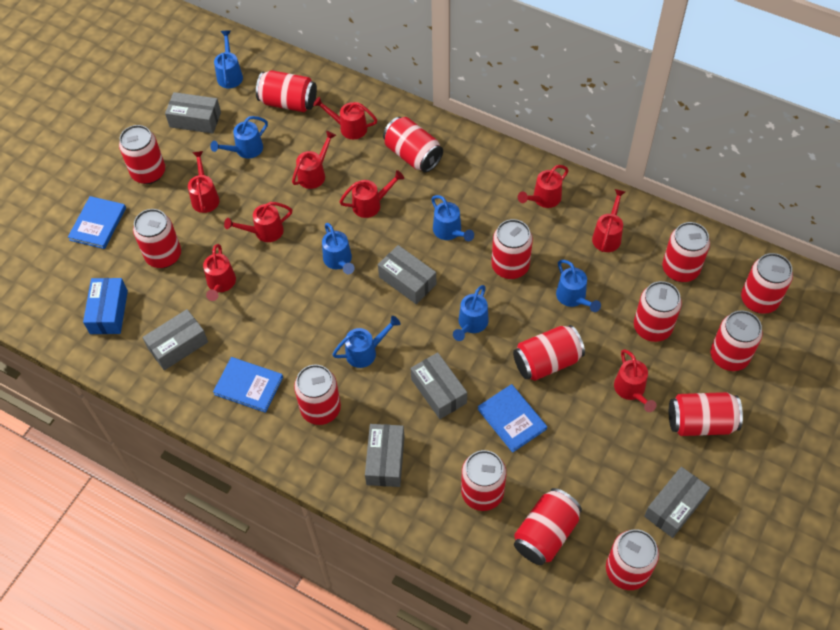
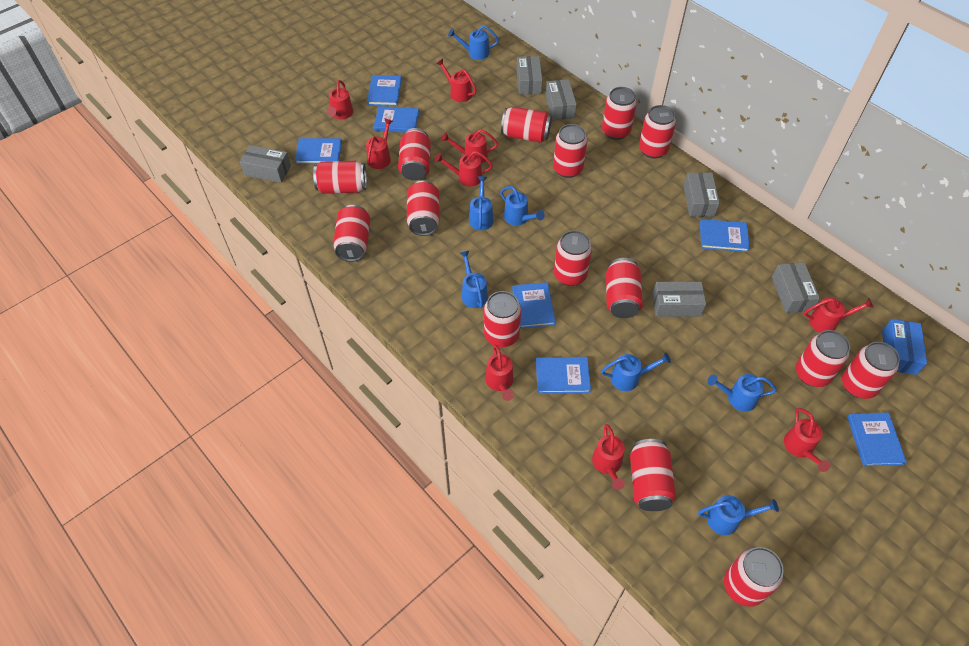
blue book: [68,196,126,249] [213,357,283,413] [478,384,547,453] = 3 -> [295,138,342,164] [367,75,402,106] [373,106,419,133] [512,282,556,329] [536,357,591,394] [700,219,750,252] [847,412,907,466] = 7

